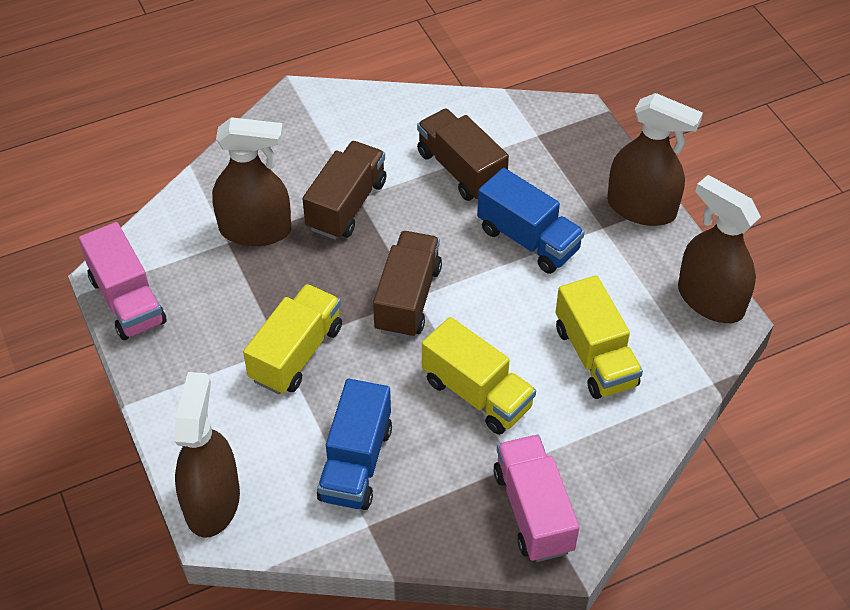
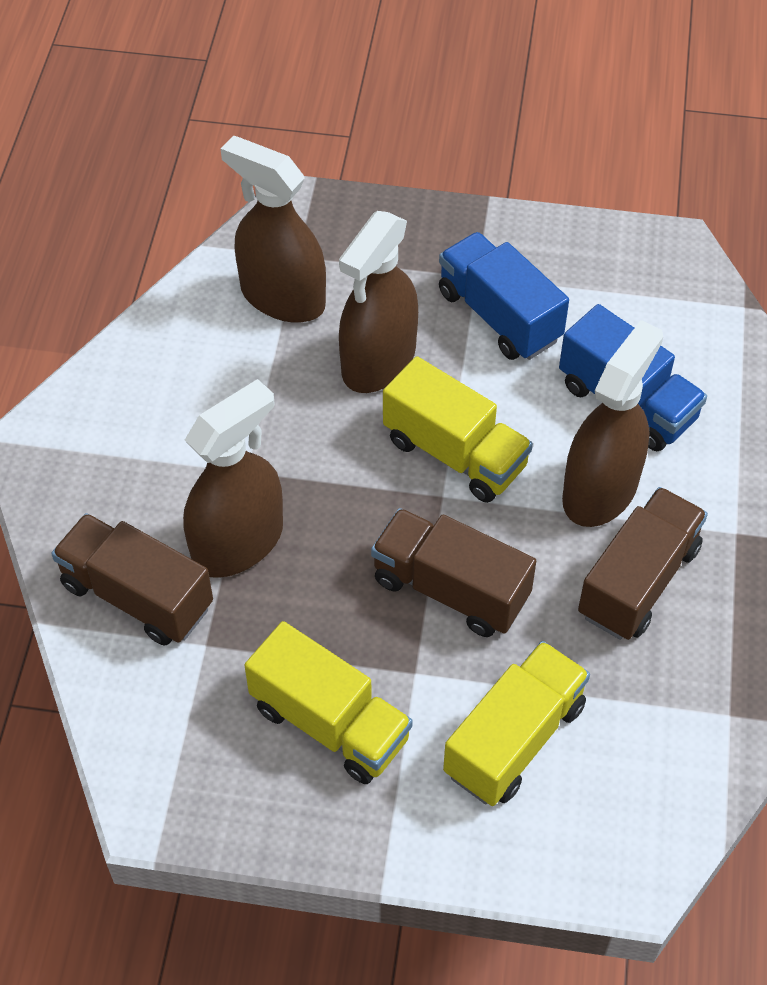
pink truck: [79,222,167,340] [494,435,579,562] = 2 -> none = 0

